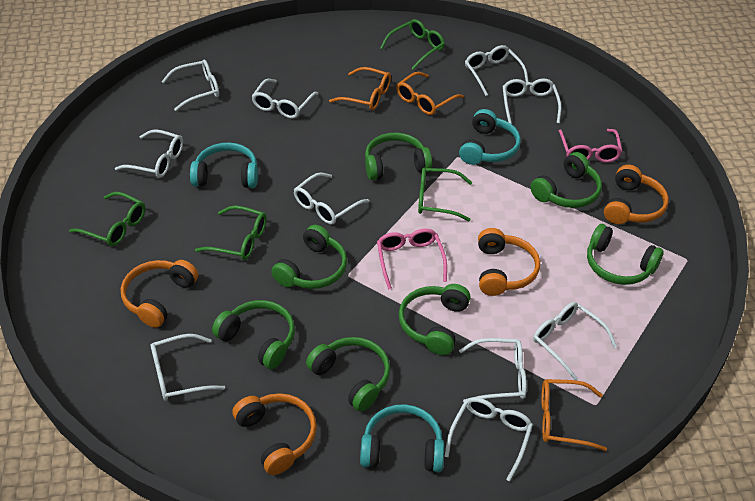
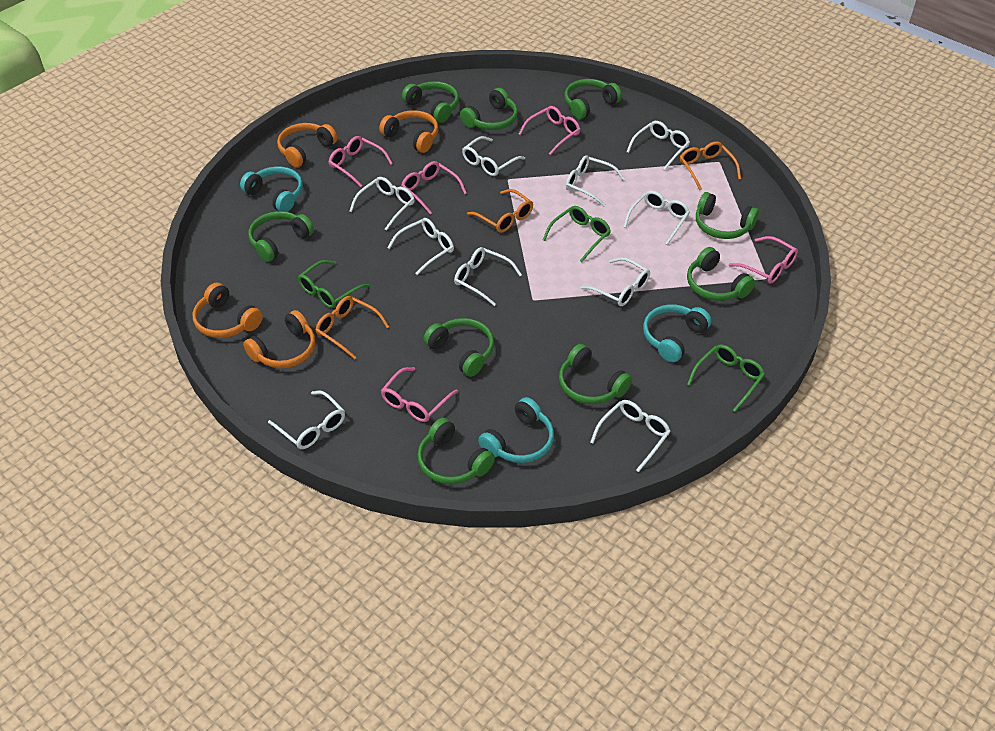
green glasses: [69,192,145,246] [195,205,267,260] [380,19,445,70] [418,168,472,221] = 4 -> [298,260,370,308] [543,206,611,262] [687,344,765,412] = 3
green headphones: [212,300,295,369] [271,225,347,289] [306,337,390,412] [365,132,432,180] [398,284,471,355] [530,152,602,208] [587,224,664,285] = 7 -> [248,211,314,262] [402,81,459,123] [417,418,495,485] [423,318,494,377] [460,88,518,130] [559,344,632,404] [565,79,622,119] [687,247,755,301] [696,192,759,239] = 9
pink glasses: [377,228,447,290] [559,129,623,163] = 2 -> [329,136,393,187] [381,367,458,422] [401,161,466,214] [519,106,580,155] [729,236,798,284] = 5

